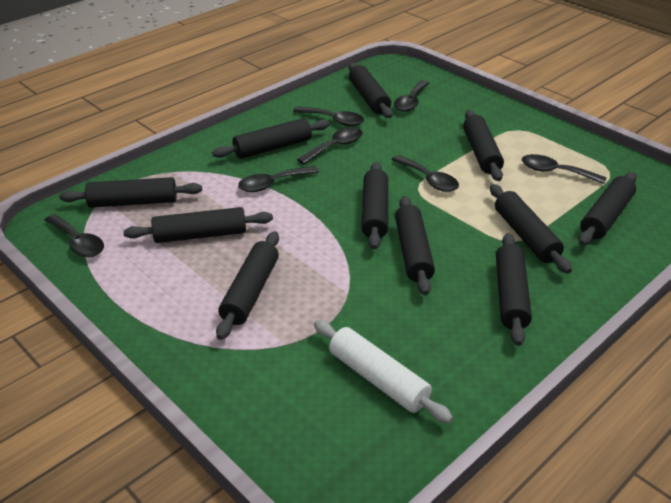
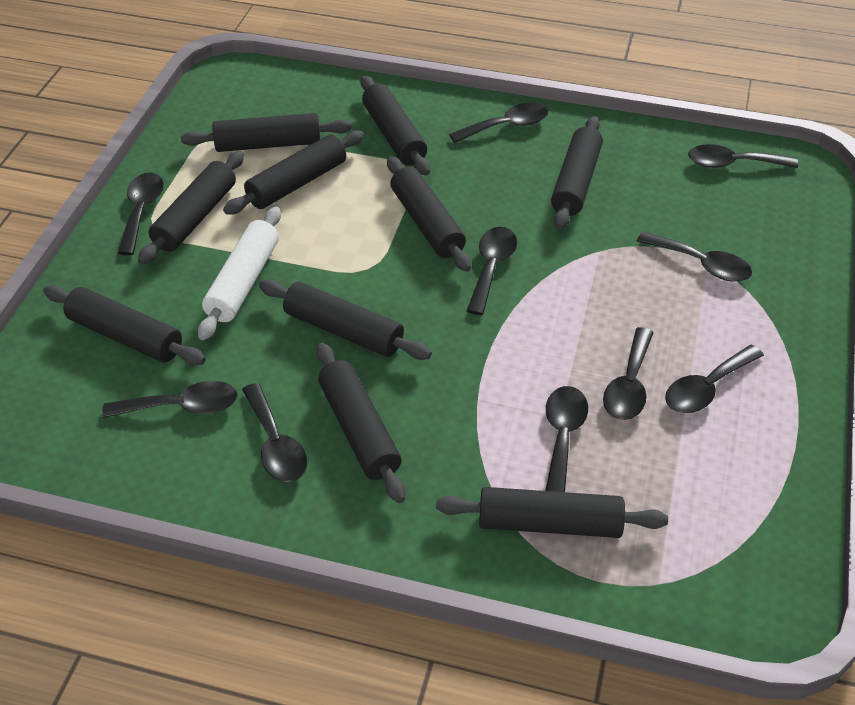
black rolling pin: [59,177,202,208] [123,207,273,243] [212,118,330,159] [216,231,279,340] [348,63,393,118] [361,162,388,250] [395,196,435,295] [463,110,504,181] [490,184,572,274] [496,233,532,346] [578,172,637,246] = 11 -> [43,285,206,365] [138,151,244,265] [181,113,352,152] [223,131,364,215] [259,280,432,360] [316,343,406,503] [361,76,430,176] [387,156,471,272] [436,487,668,538] [551,116,603,229] = 10
black spoon: [45,214,104,257] [238,166,319,192] [293,106,364,126] [297,127,363,164] [391,155,459,192] [394,80,429,112] [522,154,607,184] = 7 -> [102,381,238,418] [118,172,164,255] [242,383,307,482] [449,103,548,143] [467,227,517,315] [545,386,588,492] [603,327,654,420] [637,231,752,282] [665,345,764,413] [688,144,798,168] = 10

